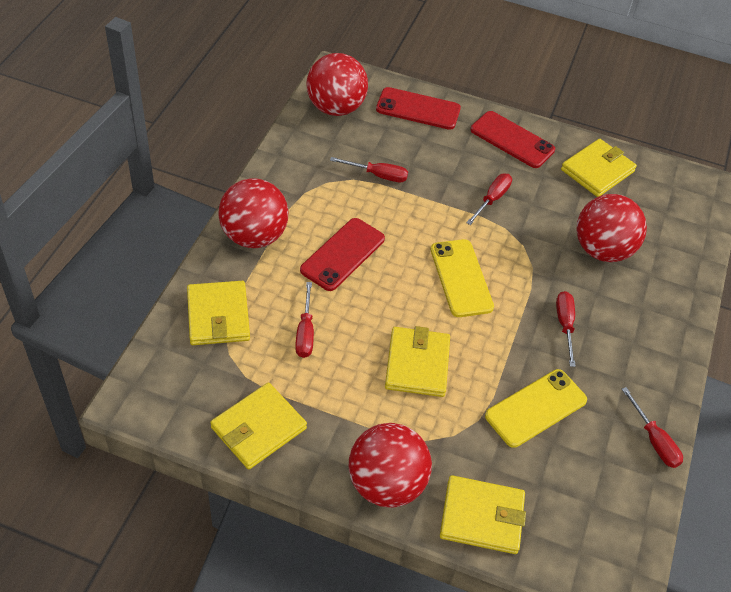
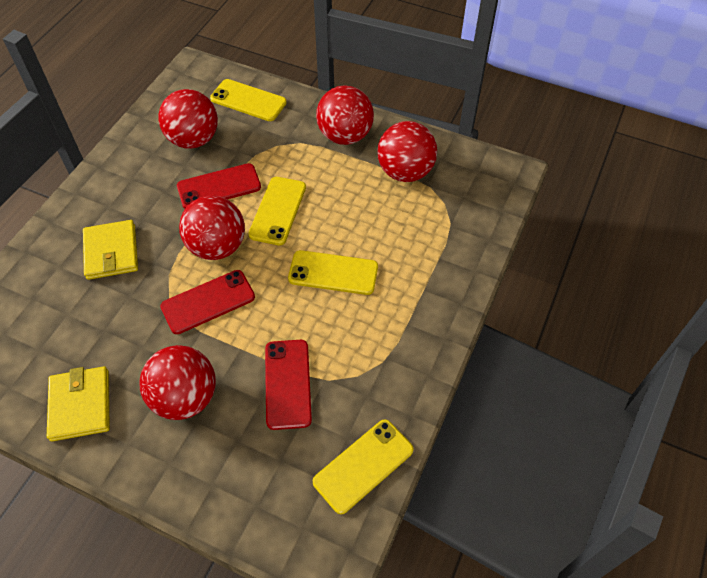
red ball: [219,178,288,248] [306,53,368,116] [349,423,432,508] [577,194,647,262] = 4 -> [139,345,216,420] [158,89,218,149] [179,196,245,260] [316,85,374,145] [377,121,437,182] = 5
red screwdriver: [295,282,314,358] [330,157,408,182] [466,174,512,225] [556,291,576,367] [622,387,683,468] = 5 -> none = 0
yellow phone: [431,239,494,317] [485,369,587,448] = 2 -> [210,79,287,121] [248,177,306,245] [288,250,378,295] [313,420,413,514] = 4
yellow wallet: [187,281,250,345] [210,383,307,469] [385,326,450,397] [440,475,526,554] [561,139,637,197] = 5 -> [47,366,110,441] [83,220,138,280] = 2

